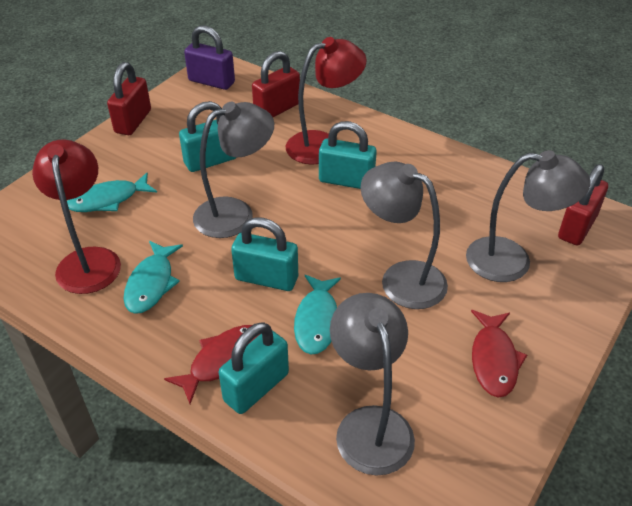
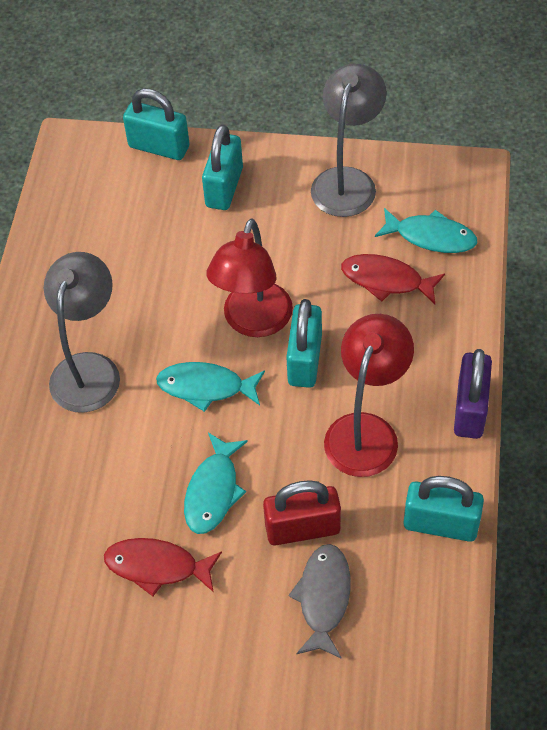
grey fish: none = 0 -> [288,544,351,659] = 1
grey lamp: [193,102,274,238] [330,293,415,475] [361,162,448,309] [466,150,591,282] = 4 -> [44,252,120,413] [311,64,387,217] = 2
red padlock: [107,62,151,135] [252,51,300,117] [558,164,608,245] = 3 -> [263,480,341,546] = 1

